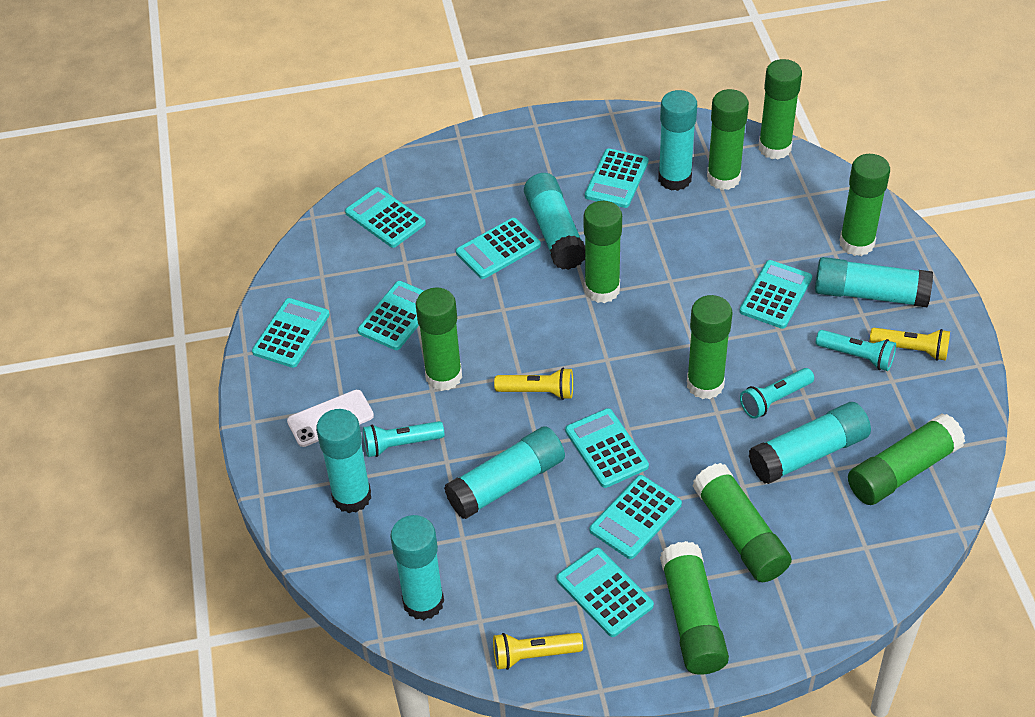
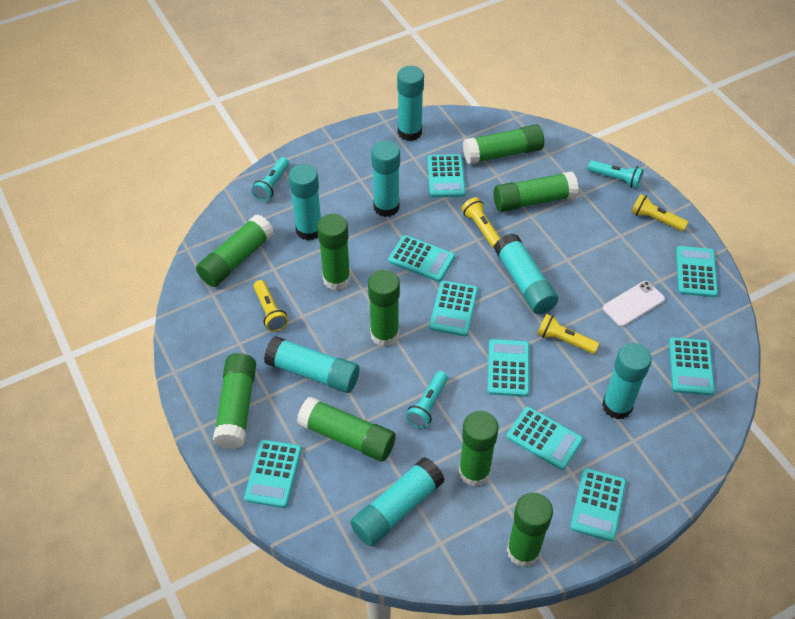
yellow flashlight: [493,633,583,670] [494,368,573,400] [869,328,950,361] = 3 -> [253,280,288,332] [461,197,500,248] [537,314,599,354] [631,194,688,231] = 4

